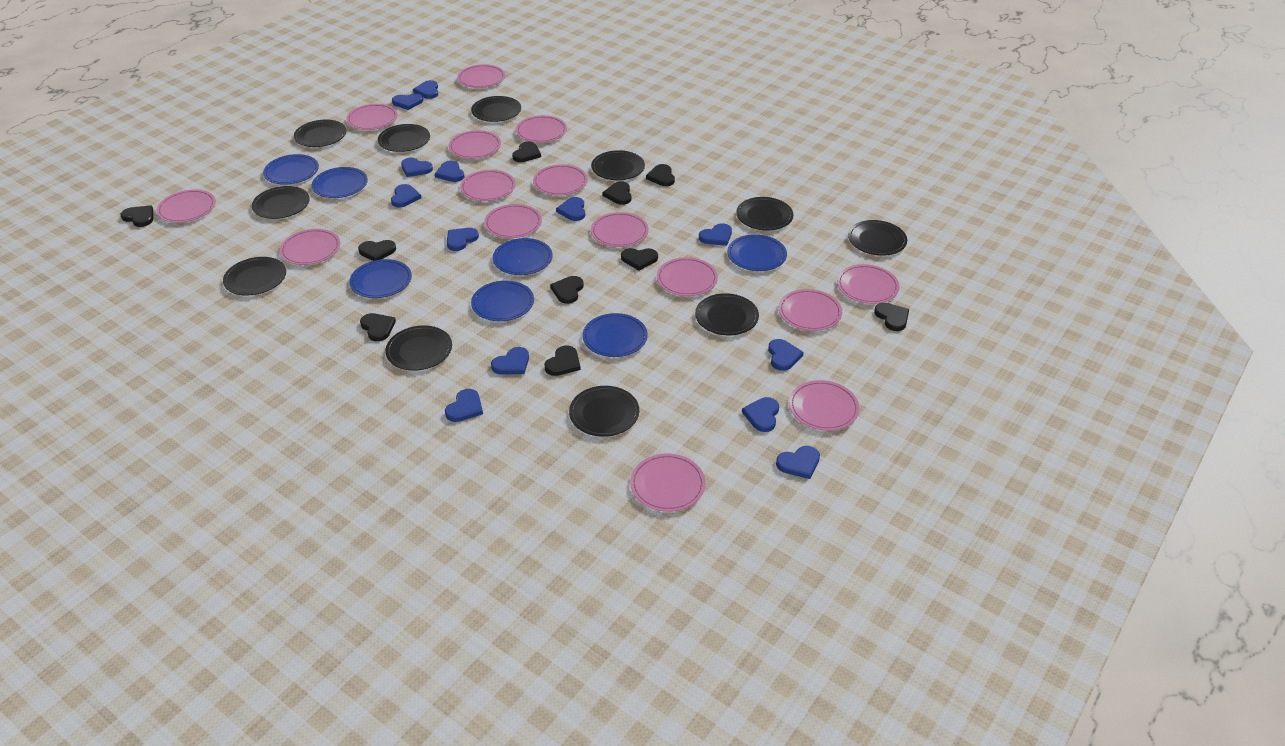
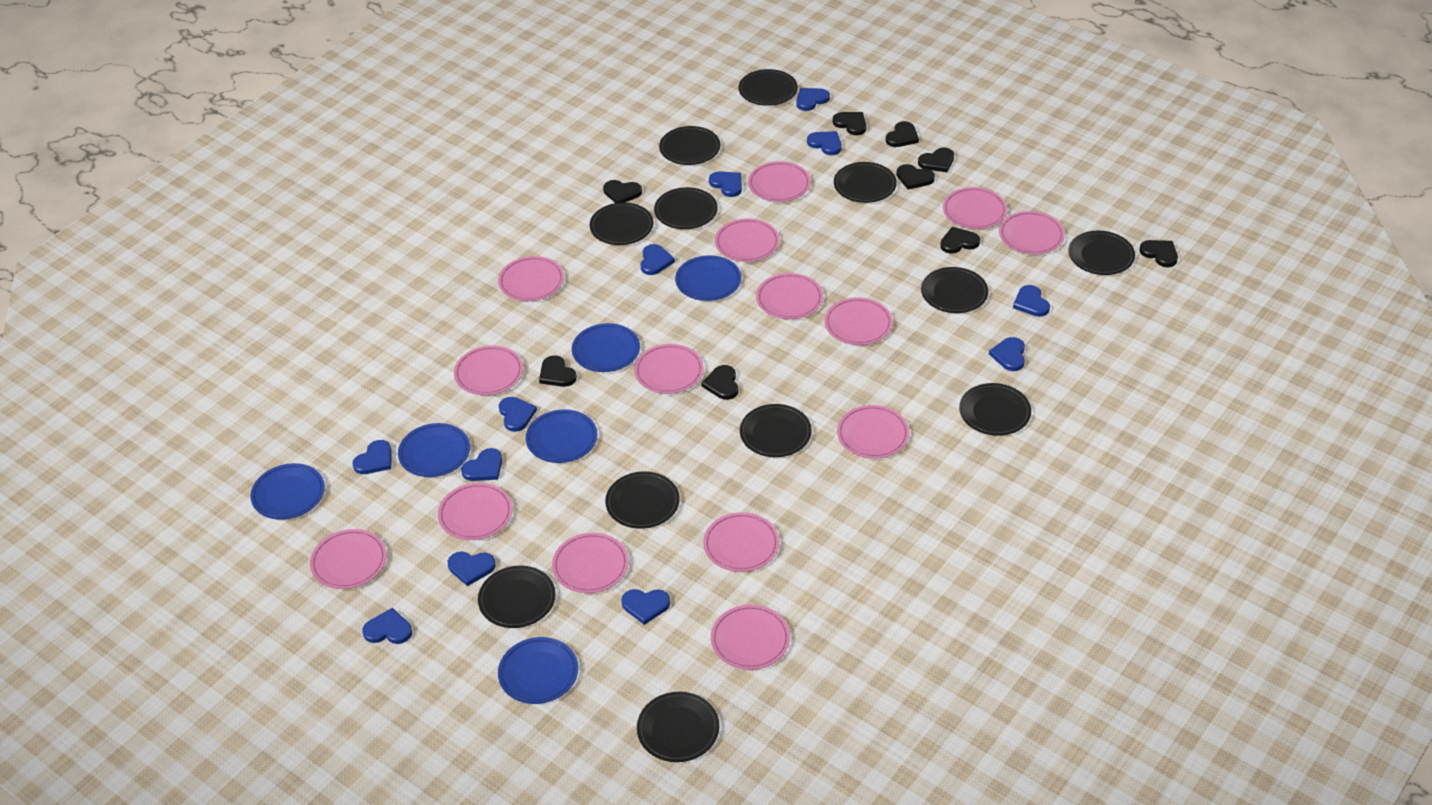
black heart: [120,205,153,227] [358,240,396,261] [360,313,396,341] [512,141,541,162] [544,345,581,376] [550,276,584,304] [602,181,632,205] [621,248,658,270] [646,164,675,186] [874,303,909,331] = 10 -> [539,355,577,387] [603,180,642,203] [702,365,738,400] [833,112,866,135] [886,121,919,147] [896,164,935,190] [918,147,954,172] [940,227,980,254] [1139,240,1178,267] = 9
black plate: [223,257,286,296] [252,186,310,219] [294,120,346,147] [378,124,430,152] [385,325,452,371] [471,96,521,122] [569,386,639,437] [591,150,645,180] [695,293,759,335] [736,197,793,230] [848,220,907,256] = 11 -> [478,566,556,628] [590,202,653,245] [605,471,680,529] [637,692,719,762] [654,187,718,229] [659,126,720,165] [739,69,798,106] [740,404,812,457] [834,162,897,203] [921,267,988,313] [959,383,1031,436] [1068,231,1135,275] = 12
blue heart: [391,184,421,208] [392,93,423,110] [401,157,433,177] [413,80,438,99] [435,160,464,182] [445,389,483,422] [447,228,479,251] [491,347,529,374] [556,197,585,221] [699,223,732,246] [742,397,779,432] [768,339,804,371] [776,446,820,479] = 13 -> [352,440,392,474] [363,608,412,644] [448,552,495,586] [461,448,502,481] [499,397,537,432] [621,589,670,625] [640,244,675,275] [709,171,742,197] [796,88,830,111] [807,131,842,155] [989,337,1025,371] [1013,285,1050,317] = 12
blue plate: [263,154,319,185] [312,167,368,198] [349,259,412,298] [471,280,534,321] [493,238,553,275] [583,313,648,357] [727,234,787,271] = 7 -> [250,463,325,520] [398,423,470,477] [498,637,578,704] [526,409,597,463] [572,323,640,372] [675,255,741,301] = 6

